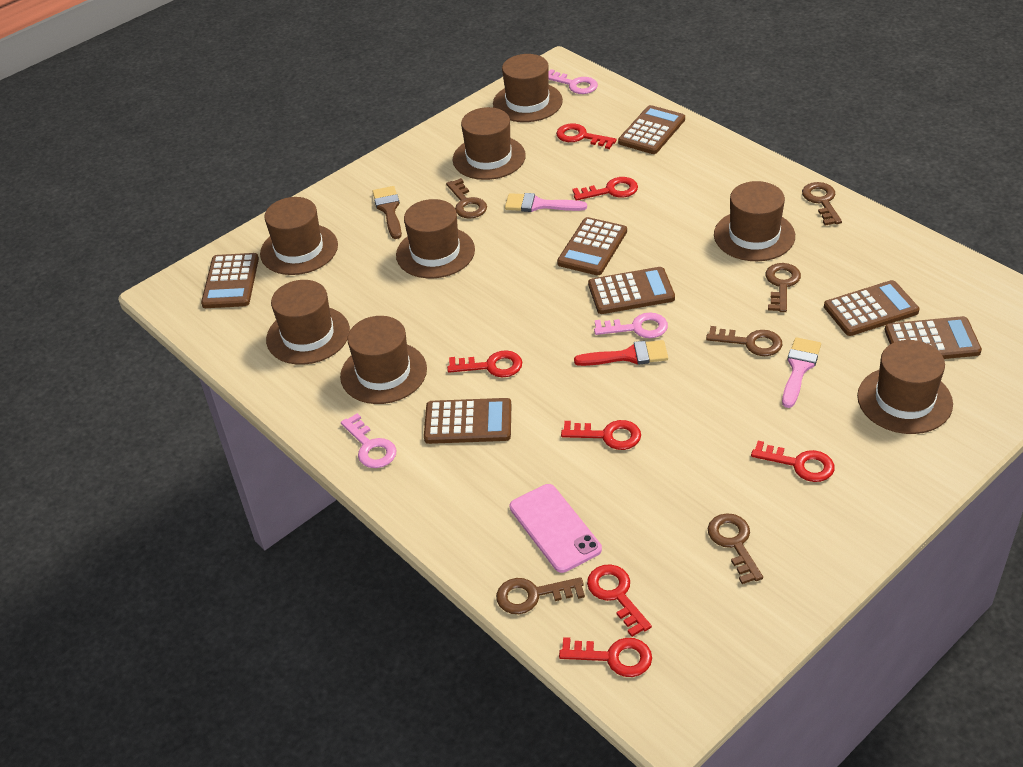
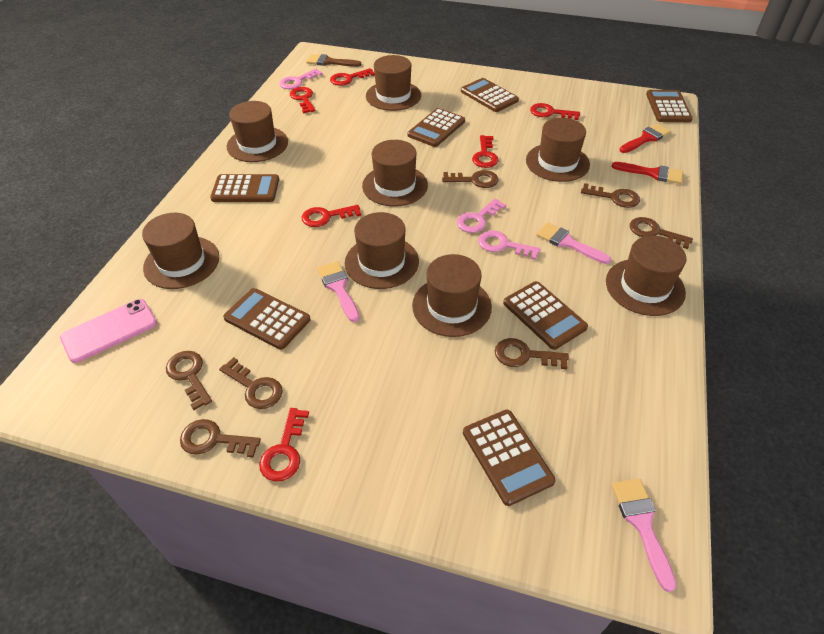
brown key: [446,178,487,218] [496,577,585,614] [706,326,783,356] [708,513,763,584] [766,263,801,312] [802,182,842,226] = 6 -> [166,351,212,410] [180,419,261,457] [219,357,283,409] [442,170,498,188] [495,338,569,369] [581,183,640,208] [630,217,693,249] = 7
pink brush: [505,193,587,212] [782,337,821,408] = 2 -> [317,261,359,322] [536,223,611,264] [612,479,676,592] = 3
red brush: [574,340,668,366] = 1 -> [612,162,683,184] [619,123,671,153] = 2
red key: [447,350,522,377] [556,123,617,149] [559,637,652,677] [561,420,641,450] [572,177,638,200] [587,564,652,637] [751,441,834,482] = 7 -> [259,408,309,481] [290,87,316,113] [302,205,361,227] [330,68,375,86] [472,135,499,168] [530,103,580,120] = 6

